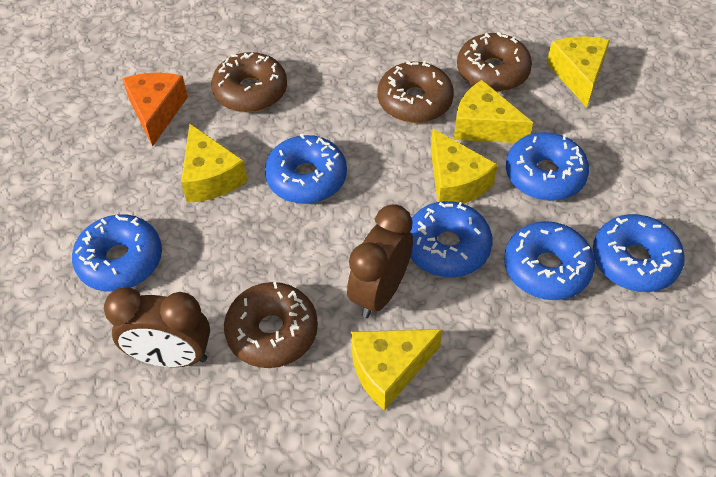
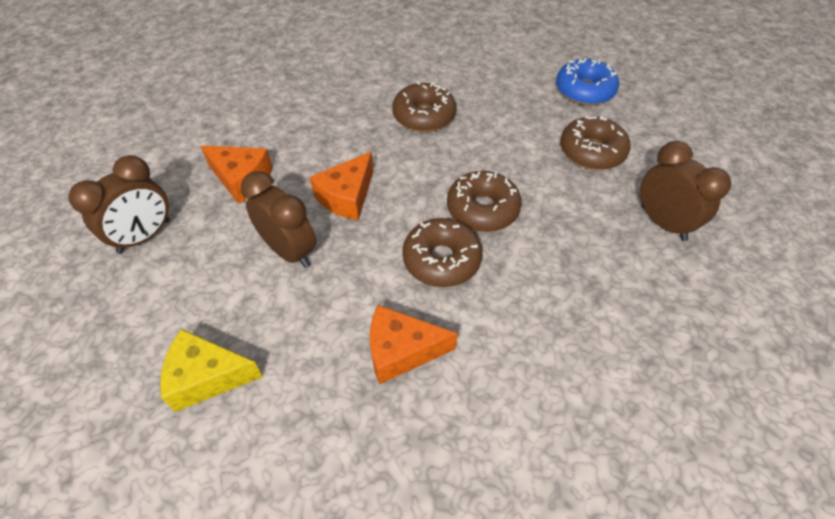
blue donut: [72,214,162,292] [265,134,347,204] [410,201,493,278] [504,221,595,300] [506,132,589,201] [593,214,685,292] = 6 -> [556,58,619,105] = 1
brown clock: [104,287,210,367] [347,204,413,318] = 2 -> [68,155,170,254] [241,171,316,268] [640,141,731,241] = 3
orange cheese: [122,72,188,146] = 1 -> [200,146,273,204] [310,151,373,221] [370,305,457,385] = 3
yellow cheese: [181,124,247,203] [351,329,443,411] [431,129,498,204] [454,80,533,143] [547,37,610,108] = 5 -> [160,329,263,412] = 1

